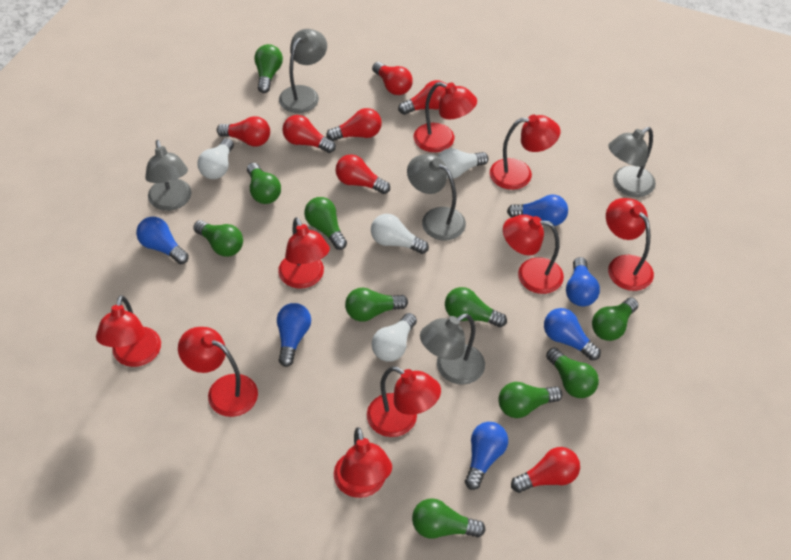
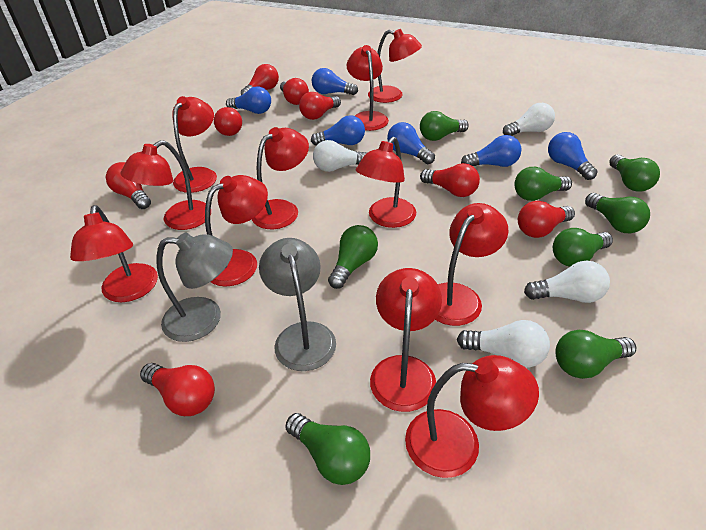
green light bulb: [193,220,243,257] [247,163,281,204] [254,44,283,93] [304,197,347,250] [345,287,408,322] [412,498,486,539] [445,287,507,327] [499,382,563,418] [546,348,599,398] [592,298,638,341] = 10 -> [285,413,370,485] [328,225,378,289] [420,111,469,141] [514,167,572,201] [553,228,613,267] [555,330,636,379] [585,193,650,233] [609,155,660,192] = 8
grey lamp: [145,140,192,211] [279,29,327,113] [407,154,466,241] [420,314,485,385] [608,127,656,197] = 5 -> [156,233,233,342] [259,238,336,371] = 2
red lamp: [96,295,161,367] [178,327,258,417] [278,217,330,288] [334,427,392,498] [367,366,441,437] [414,82,477,152] [490,115,560,190] [503,214,564,294] [606,198,654,291] = 9 -> [70,205,158,302] [120,140,211,230] [172,96,217,193] [205,175,268,286] [252,127,309,229] [347,45,389,131] [356,137,416,228] [368,29,422,103] [370,268,442,412] [405,355,539,478] [435,203,509,326] = 11
red light bulb: [217,116,270,146] [283,115,336,153] [326,108,382,141] [336,154,390,194] [372,62,413,95] [398,80,446,115] [511,447,580,493] = 7 -> [106,162,151,209] [140,363,215,416] [214,107,242,136] [241,64,279,95] [280,78,309,105] [299,92,341,120] [420,163,480,197] [518,201,575,238] = 8

